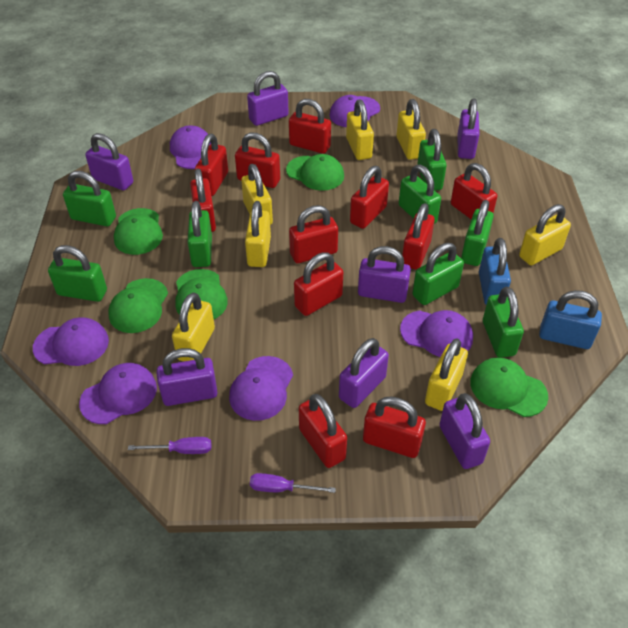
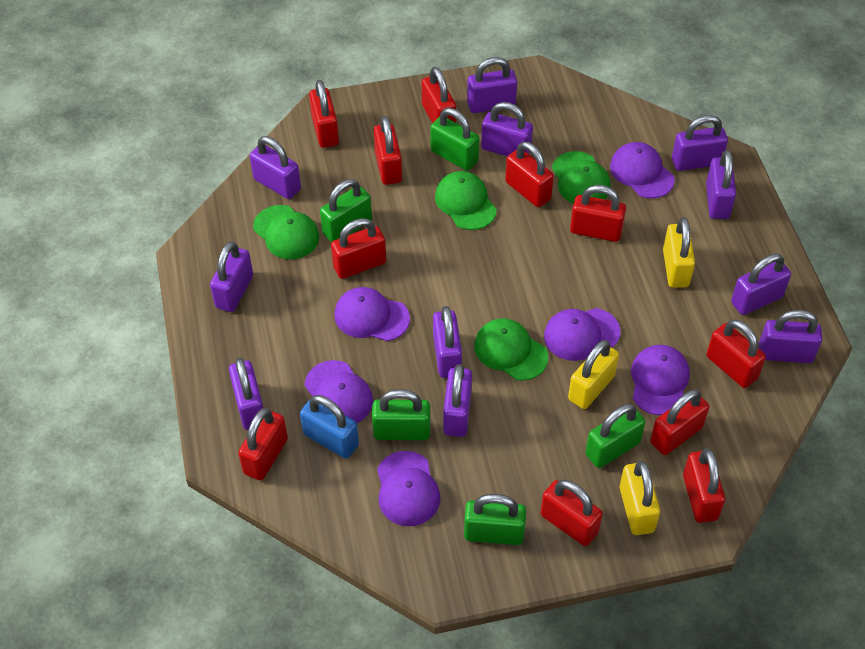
blue padlock: [479,238,511,305] [539,290,602,349] = 2 -> [300,395,359,459] = 1
green cap: [108,278,168,333] [114,208,163,255] [175,269,228,319] [286,154,344,191] [470,357,548,417] = 5 -> [253,205,319,259] [435,171,497,230] [474,318,548,380] [552,151,611,204] = 4
green padlock: [48,245,107,302] [63,171,116,227] [187,201,212,267] [399,165,441,224] [412,243,464,305] [417,129,446,191] [461,200,494,266] [483,287,524,358] = 8 -> [320,179,372,242] [372,389,430,440] [430,108,479,171] [464,494,526,545] [585,404,646,468] = 5
purple padlock: [85,133,133,191] [156,348,218,406] [247,71,289,126] [339,338,389,408] [358,246,411,303] [439,393,490,469] [458,98,480,159] = 7 -> [210,241,253,312] [229,357,263,430] [250,136,301,199] [433,306,462,378] [443,364,472,437] [467,57,517,113] [481,102,533,157] [672,115,728,171] [706,150,736,219] [731,254,791,315] [759,310,822,363] = 11
purple screwdriver: [128,437,211,454] [250,473,336,493] = 2 -> none = 0
yellow padlock: [172,293,215,361] [241,164,273,225] [245,201,271,267] [346,100,374,160] [396,99,426,160] [425,338,468,411] [519,204,571,265] = 7 -> [568,340,619,409] [620,461,660,535] [663,217,695,288] = 3

